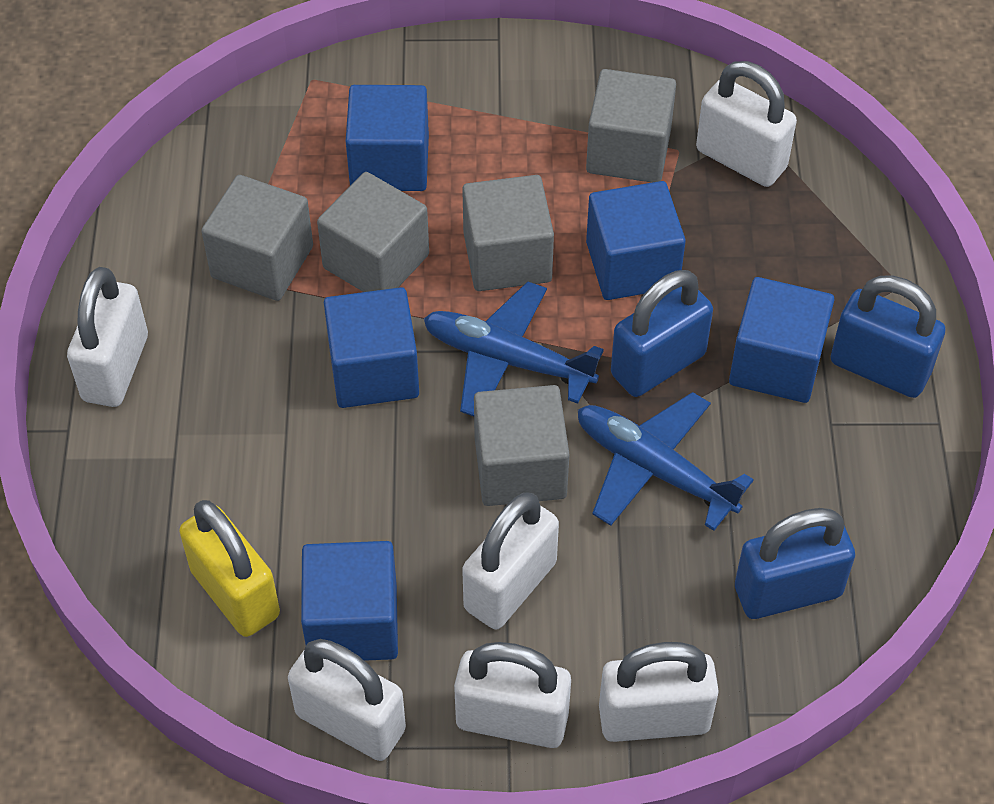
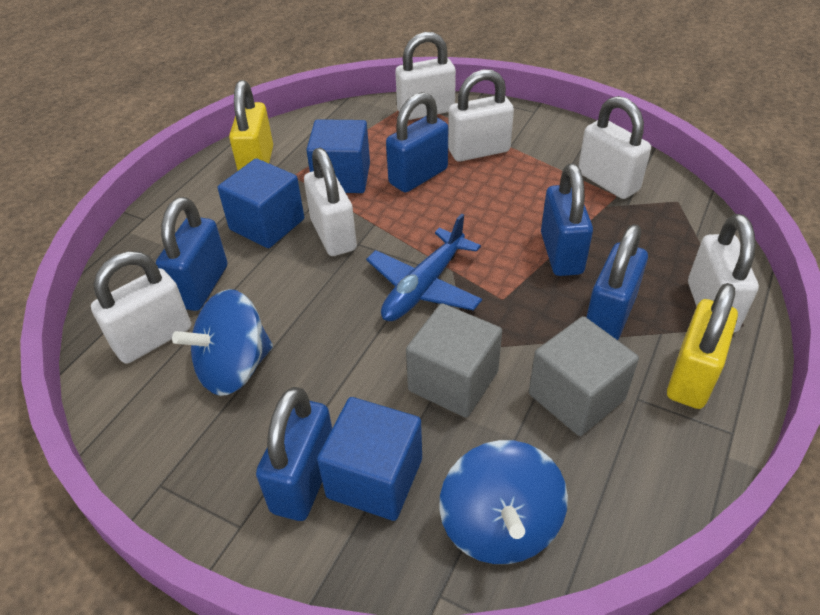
blue cube: [301,541,398,661] [324,287,419,408] [346,85,429,191] [586,181,686,300] [729,277,834,403] = 5 -> [218,158,304,248] [306,119,370,193] [317,397,422,521] = 3
blue padlock: [611,270,713,397] [735,508,855,619] [831,275,946,398] = 3 -> [156,197,228,311] [256,387,332,521] [386,92,448,193] [541,164,593,276] [586,224,648,340] = 5
blue plane: [423,281,604,416] [578,392,754,531] = 2 -> [366,214,482,321] = 1
blue spinning top: none = 0 -> [172,289,273,396] [439,440,568,564] = 2
grey cube: [201,175,313,301] [317,172,429,292] [462,175,554,291] [474,385,569,506] [586,69,676,183] = 5 -> [406,303,502,418] [529,316,639,436] = 2
yellow padlock: [179,500,280,637] = 1 -> [229,80,273,171] [667,283,738,409] = 2

